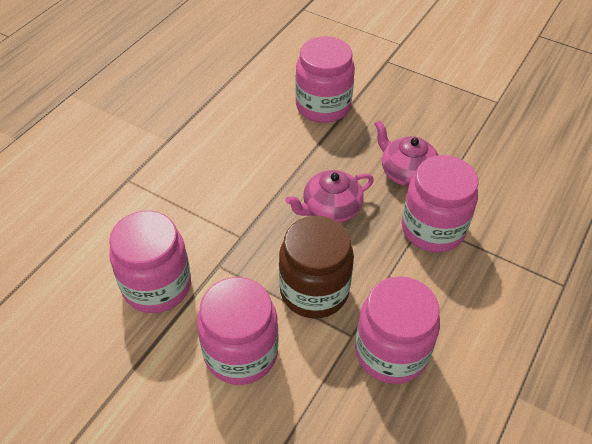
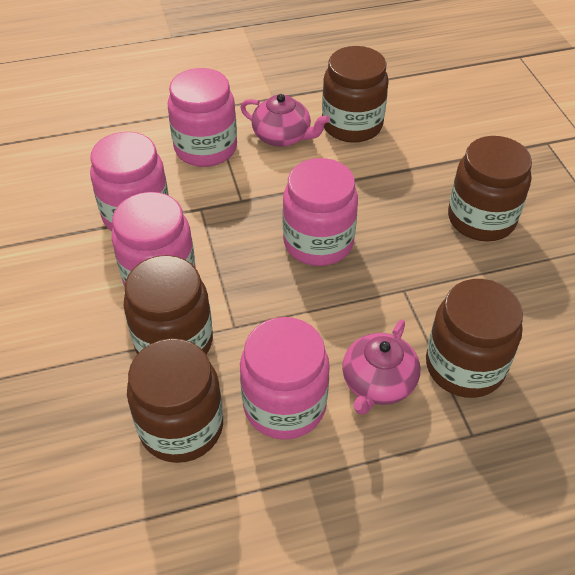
brown jar: [279,216,354,319] = 1 -> [123,255,213,355] [127,338,223,463] [322,46,389,143] [426,279,523,398] [448,136,532,241] = 5

